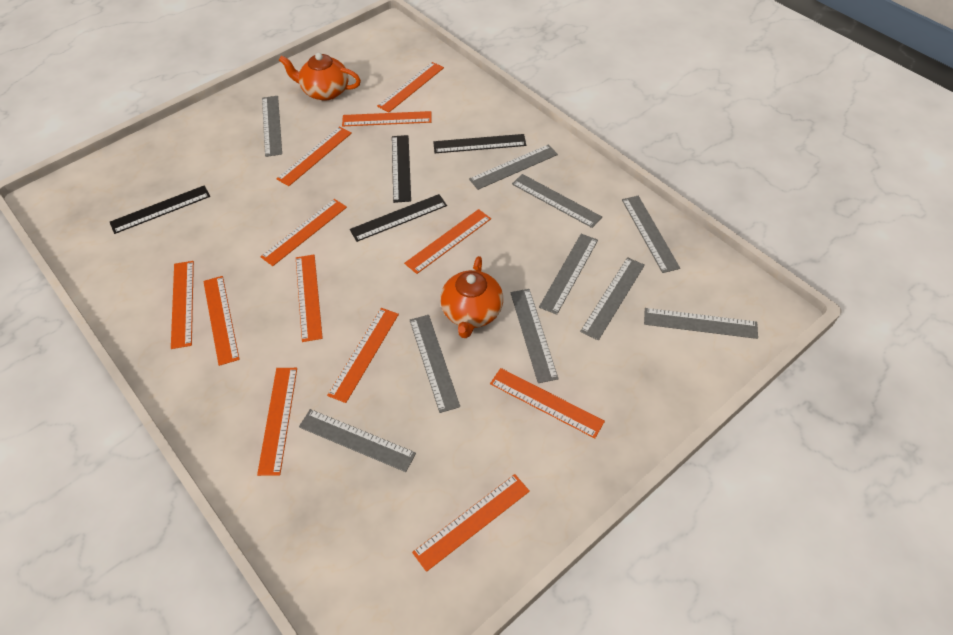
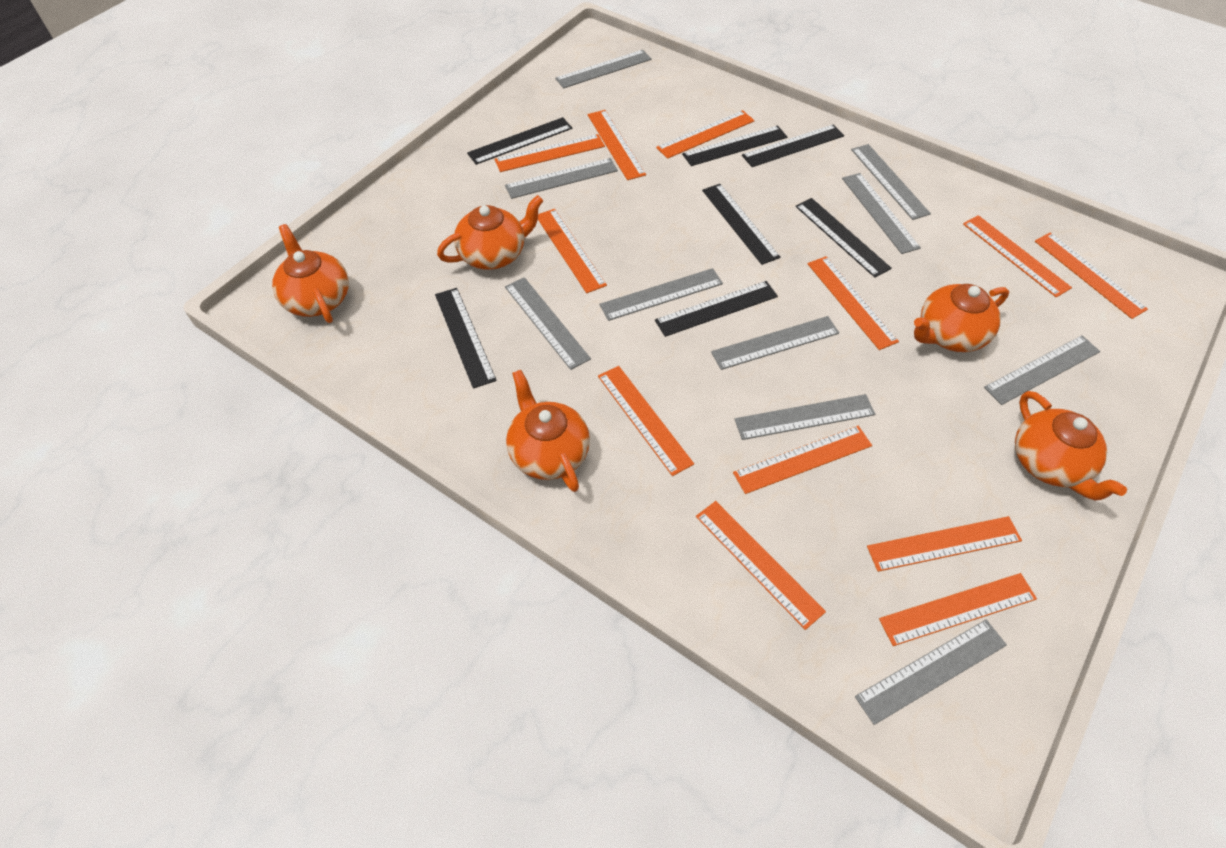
black ruler: [110,185,210,234] [350,194,447,242] [392,135,411,203] [433,134,526,153] = 4 -> [435,288,497,388] [467,117,572,165] [655,281,778,337] [682,126,787,166] [702,184,781,265] [742,124,844,167] [795,198,892,278] = 7
orange teapot: [279,53,361,101] [440,256,503,338] = 2 -> [272,224,349,323] [437,195,543,270] [506,370,590,492] [914,284,1009,352] [1015,391,1127,501] = 5

